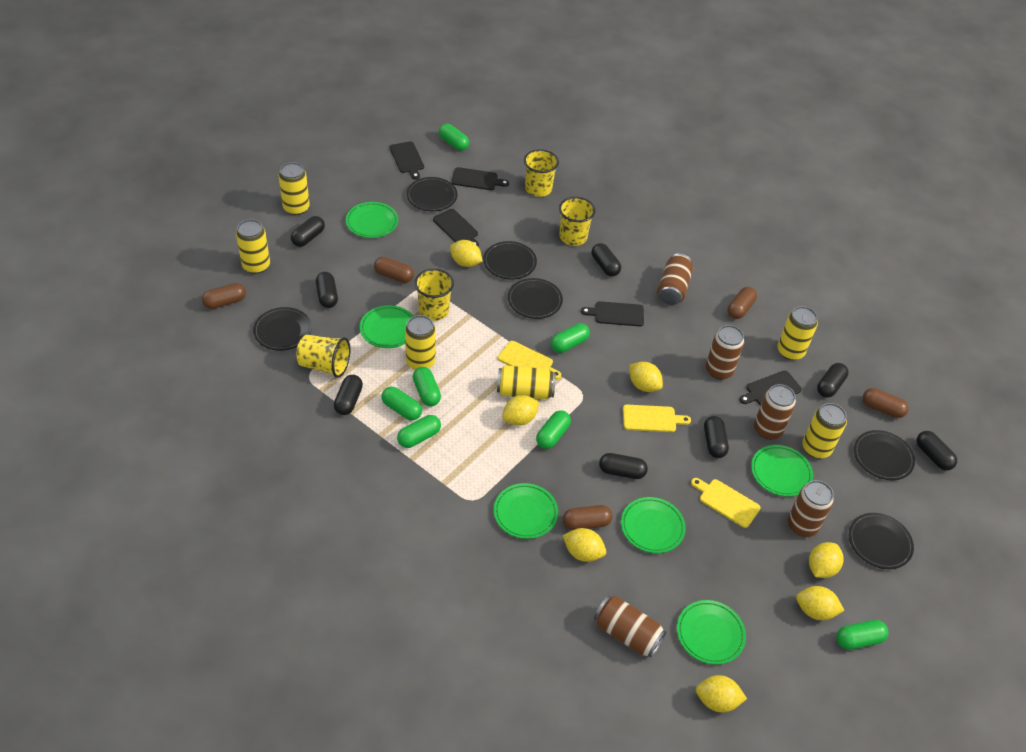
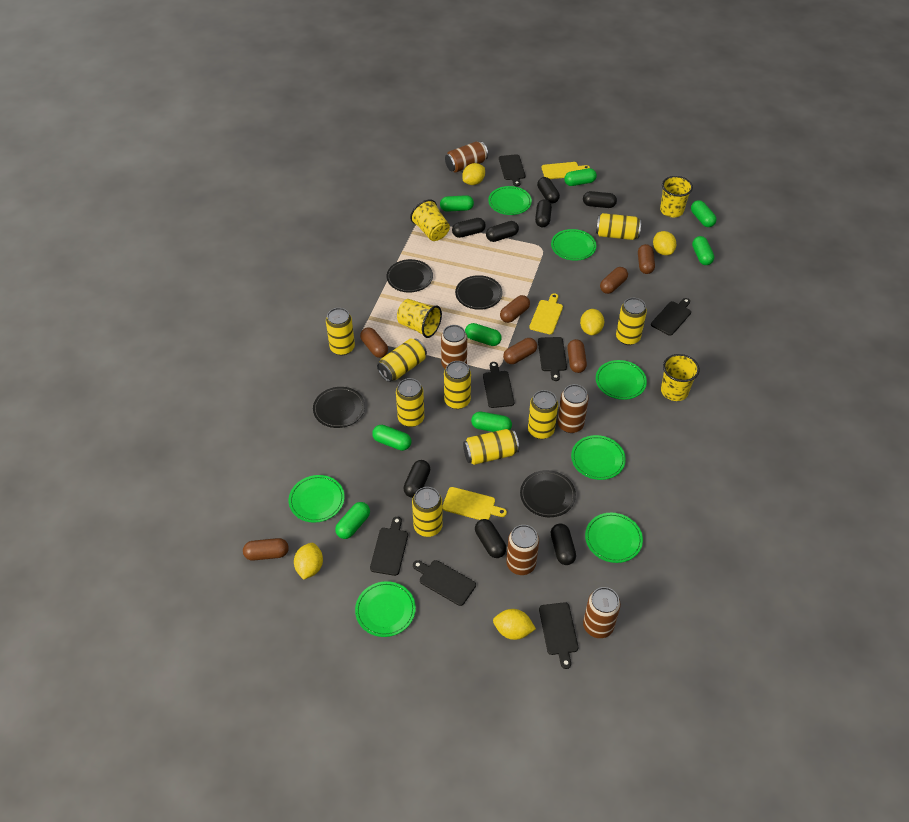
black cutting board: [390,141,424,180] [433,209,479,247] [451,167,509,190] [581,301,644,326] [739,370,802,405] = 5 -> [370,517,408,576] [413,560,476,606] [483,362,514,408] [499,154,526,186] [538,337,567,381] [539,602,578,669] [651,298,691,336] = 7
black plate: [253,307,312,351] [406,177,458,211] [483,241,537,280] [508,278,563,319] [849,513,914,569] [854,430,915,480] = 6 -> [313,387,365,428] [387,259,433,293] [455,275,503,310] [520,470,576,517] = 4
brown capsule: [202,283,246,309] [374,257,414,283] [563,505,613,530] [728,287,757,319] [863,388,909,418] = 5 -> [243,538,289,561] [360,327,388,358] [500,295,530,323] [503,338,537,364] [567,339,587,373] [600,267,628,294] [638,244,655,274] = 7
green capsule: [381,387,422,420] [397,415,441,448] [413,367,441,406] [439,124,469,151] [536,410,571,449] [551,323,590,353] [836,620,888,650] = 7 -> [335,502,370,539] [372,425,411,451] [440,195,474,212] [465,323,502,346] [471,412,512,432] [564,168,597,186] [691,200,717,227] [692,236,714,265] = 8
green plate: [346,202,398,238] [360,305,414,348] [494,483,558,539] [621,497,686,553] [677,600,746,665] [751,445,813,497] = 6 -> [289,475,345,523] [355,581,416,637] [488,186,532,215] [551,229,596,261] [571,435,626,480] [585,513,643,563] [596,360,647,400] = 7
yellow can: [236,219,270,274] [278,162,310,215] [405,315,436,370] [497,365,556,399] [777,306,818,360] [802,403,847,458] = 6 -> [326,308,355,355] [377,339,427,382] [396,378,424,427] [412,487,443,537] [444,361,471,409] [463,429,519,465] [528,390,558,439] [596,213,641,240] [616,298,647,345] = 9
yellow lemon: [450,240,483,267] [502,395,539,426] [563,528,606,562] [630,362,663,392] [696,675,747,713] [796,586,845,620] [809,542,844,578] = 7 -> [294,543,323,580] [462,163,485,185] [493,609,536,640] [580,309,604,335] [653,231,676,255] = 5

